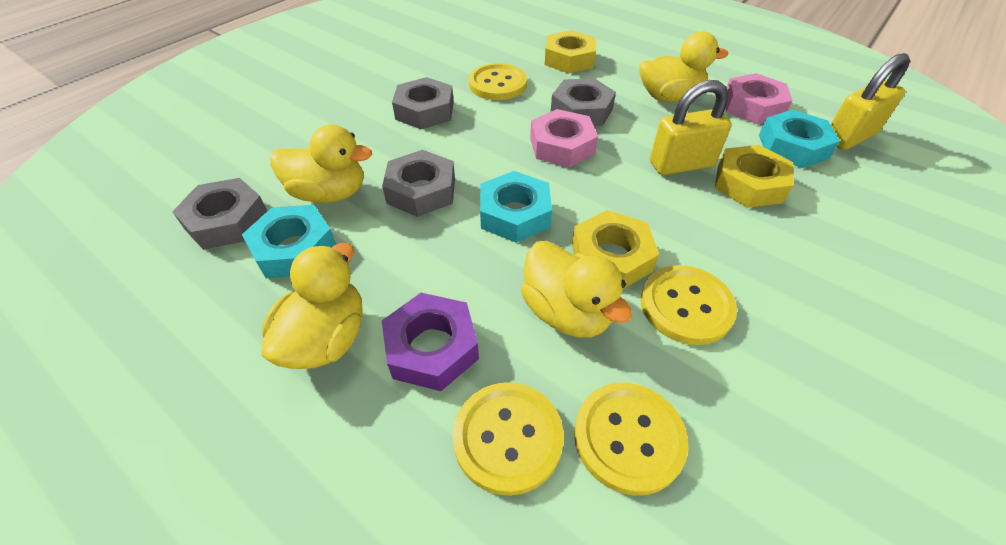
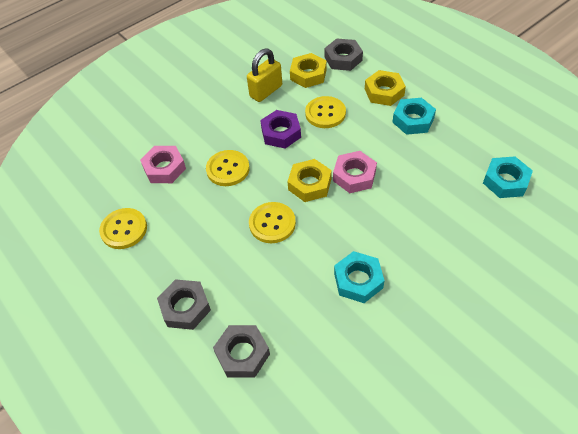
grey nut: [172,178,267,250] [382,150,455,217] [392,77,454,129] [551,78,616,126] = 4 -> [157,279,211,330] [213,325,270,378] [325,38,363,71] = 3
yellow duck: [262,243,363,369] [270,125,372,203] [521,241,632,338] [639,32,728,102] = 4 -> none = 0
yellow padlock: [650,80,732,175] [831,53,910,150] = 2 -> [247,48,282,102] = 1

